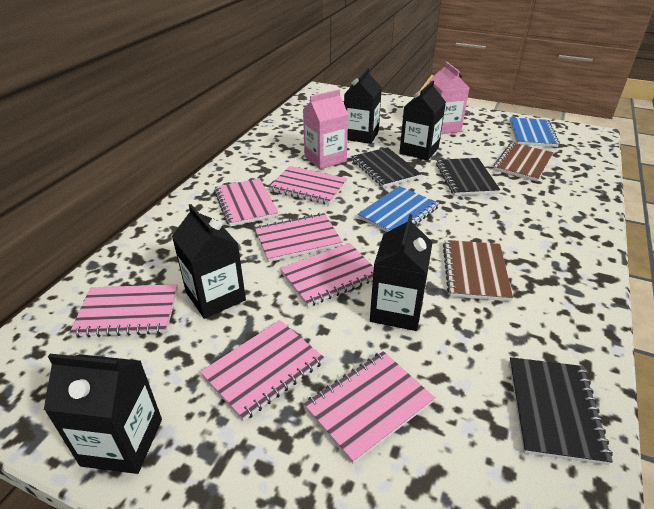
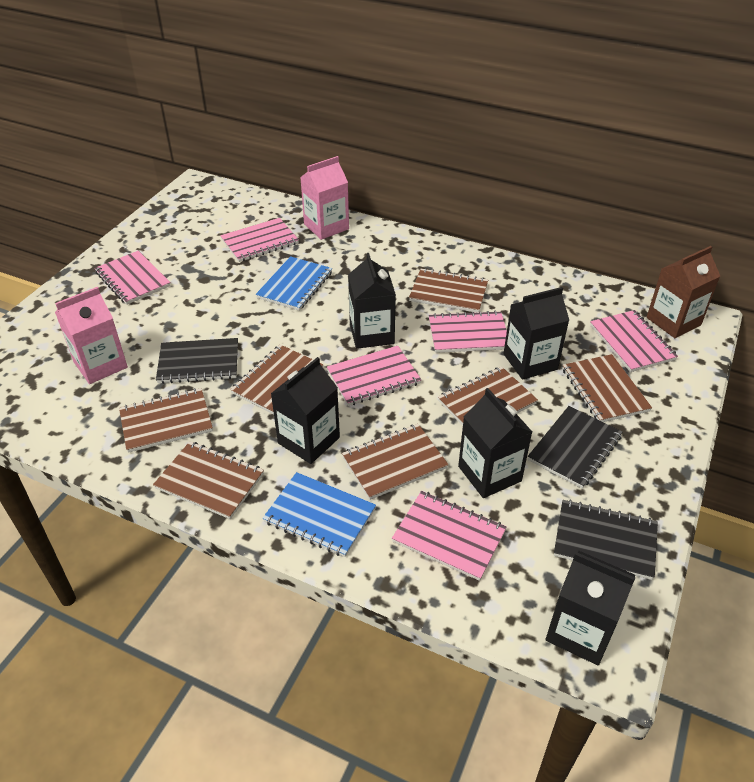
brown carton: none = 0 -> [646,246,720,338] = 1
brown notebook: [443,240,513,301] [494,142,553,182] = 2 -> [119,388,213,453] [153,441,264,519] [230,344,324,414] [342,424,448,500] [409,268,488,313] [438,367,538,426] [563,354,652,422] = 7
pink notebook: [70,284,178,338] [200,320,324,421] [214,178,278,226] [255,213,342,262] [269,166,347,205] [280,243,374,307] [304,351,435,464] = 7 -> [95,251,171,305] [220,218,299,262] [327,346,421,406] [392,491,507,581] [429,311,507,353] [590,310,678,372] = 6

